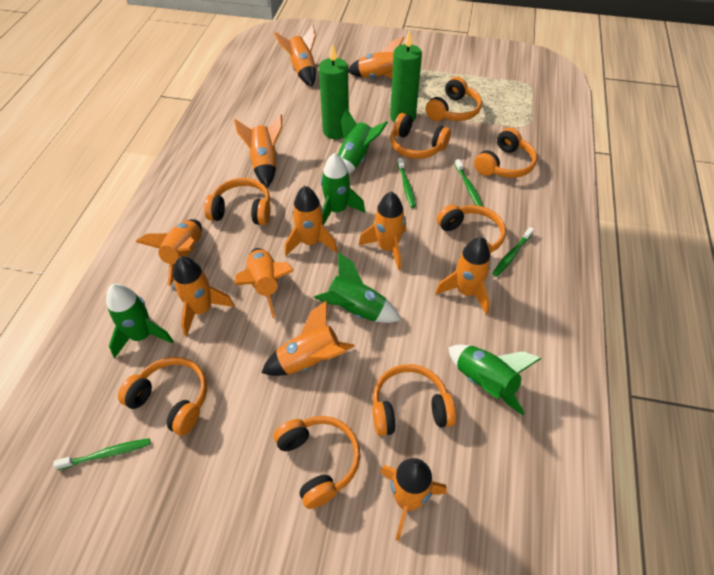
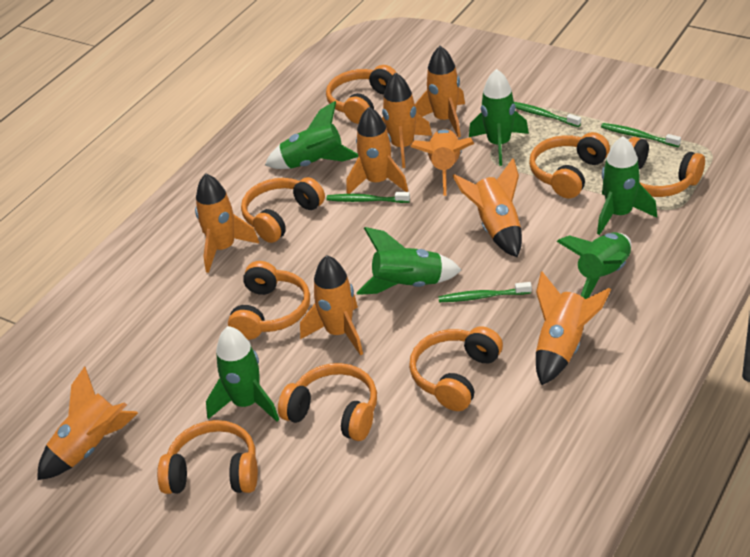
green candle: [319,44,349,139] [390,30,422,123] = 2 -> none = 0
green rocket: [106,284,174,358] [314,252,401,323] [321,153,365,226] [338,108,388,174] [448,345,542,415] = 5 -> [206,326,279,422] [265,101,358,169] [357,227,461,295] [469,69,529,166] [556,232,631,299] [597,136,657,235] = 6
orange rocket: [136,219,202,286] [173,256,234,336] [234,114,282,188] [235,248,294,318] [261,300,355,376] [274,24,316,87] [285,186,338,256] [348,37,404,78] [358,192,406,270] [380,458,447,541] [435,237,491,314] = 11 -> [37,366,138,480] [195,173,260,273] [300,255,363,356] [346,107,408,194] [382,72,432,168] [410,129,474,196] [415,46,465,138] [453,158,522,257] [536,271,611,385] = 9

